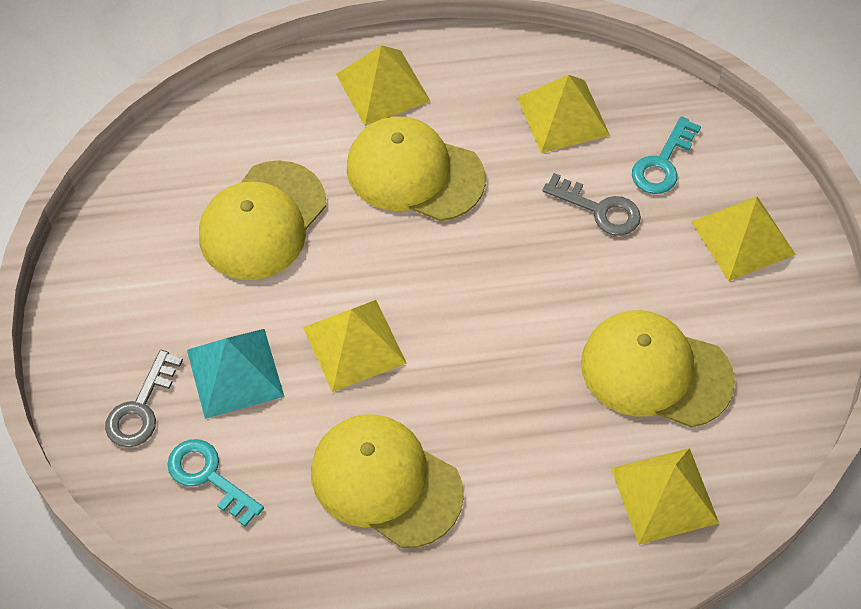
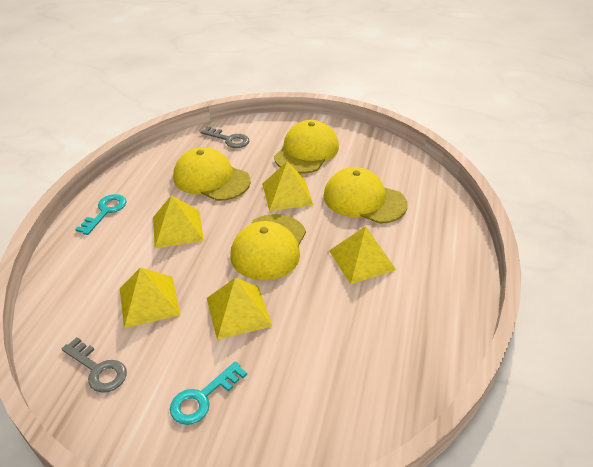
turquoise pyramid: [187,329,284,419] = 1 -> none = 0

